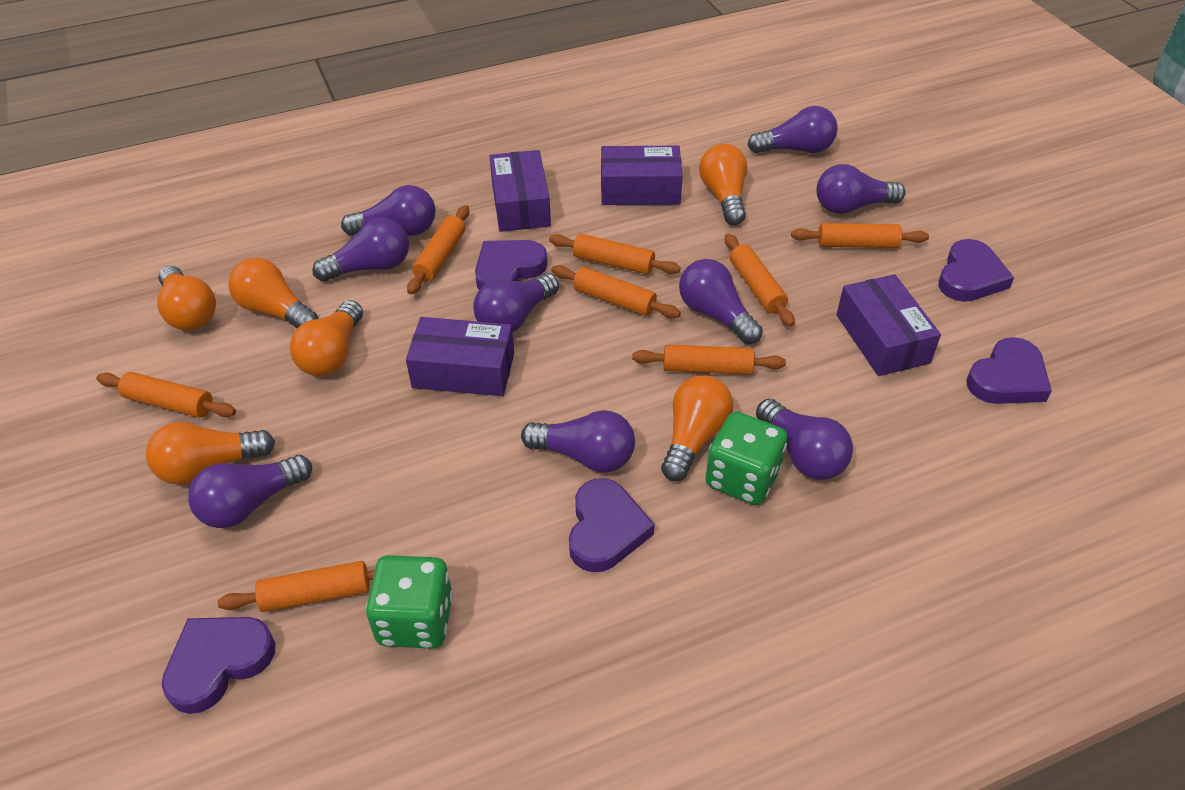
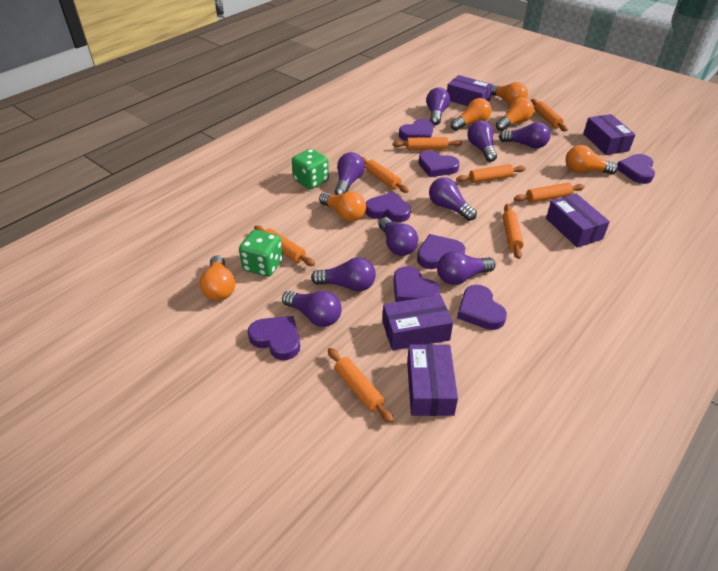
purple box: [406,317,514,396] [489,150,551,232] [601,146,683,205] [836,274,941,376] = 4 -> [383,295,453,350] [407,344,458,416] [447,75,493,106] [546,194,610,248] [583,114,635,155] = 5
purple heart: [162,617,275,714] [475,240,548,290] [569,478,655,572] [938,239,1014,302] [966,337,1052,404] = 5 -> [248,316,300,360] [365,192,411,222] [393,266,440,302] [399,119,433,141] [417,234,465,269] [419,151,460,177] [457,285,507,330] [617,154,655,184] = 8

